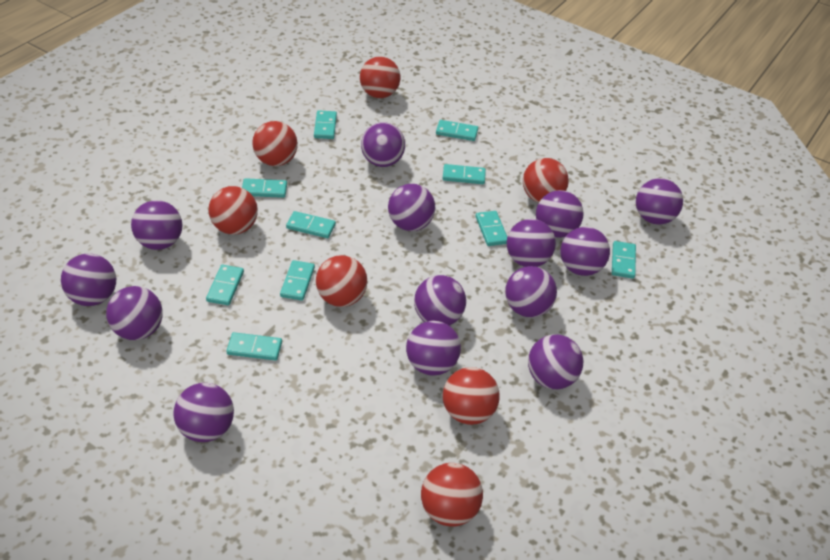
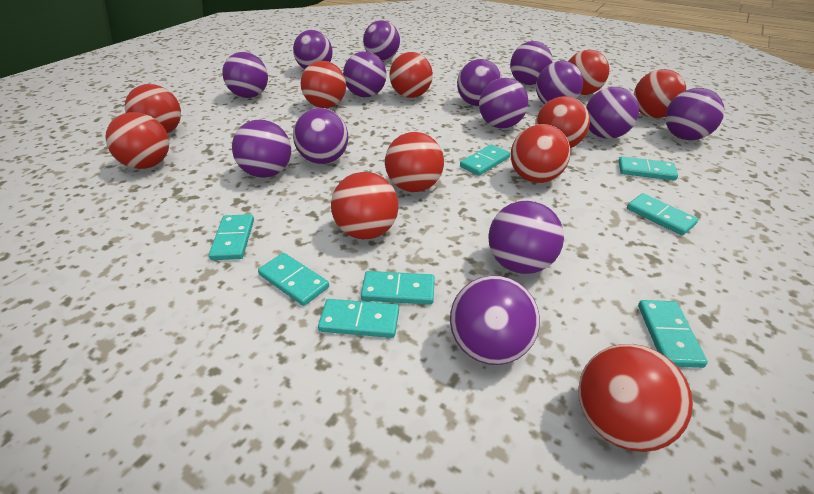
red ball: [208,186,258,235] [252,121,298,166] [316,255,368,307] [360,57,400,98] [421,463,483,527] [443,367,500,425] [523,158,569,203] = 7 -> [105,112,169,169] [125,84,181,134] [301,61,346,108] [331,172,399,239] [385,132,444,192] [390,52,433,98] [511,124,571,183] [535,96,590,148] [568,50,609,95] [578,344,693,452] [634,69,686,118] = 11
turquoise domino: [206,265,244,305] [226,332,282,361] [242,178,287,198] [280,260,315,301] [286,211,336,238] [314,110,337,139] [436,120,478,141] [443,164,486,184] [476,211,507,246] [612,241,636,279] = 10 -> [209,214,254,260] [258,253,329,306] [318,299,399,338] [361,271,435,305] [460,144,510,176] [619,156,678,181] [627,193,698,236] [638,300,708,368] = 8

